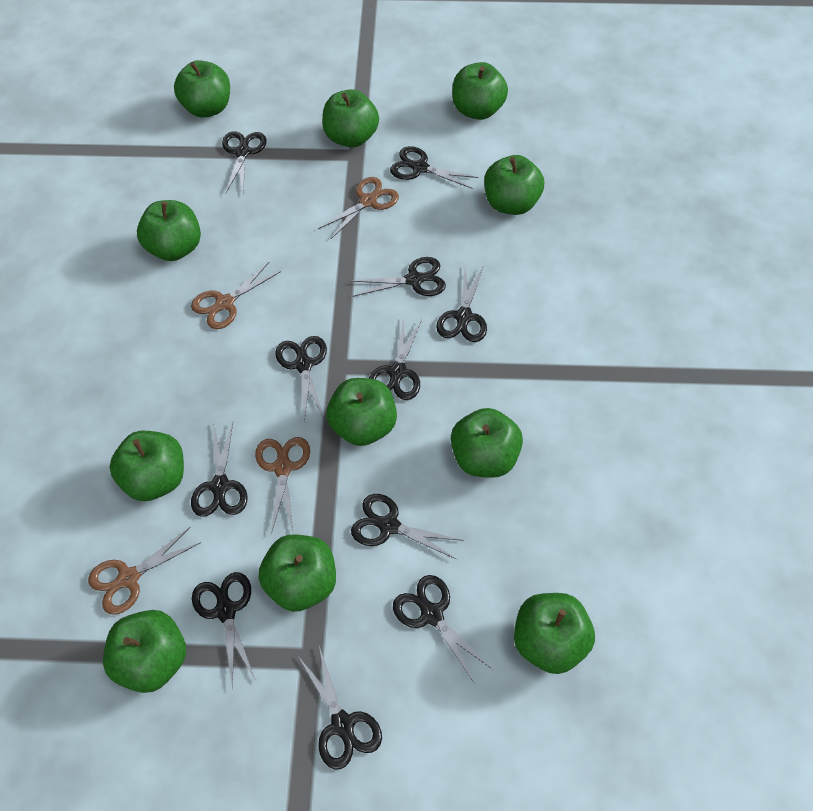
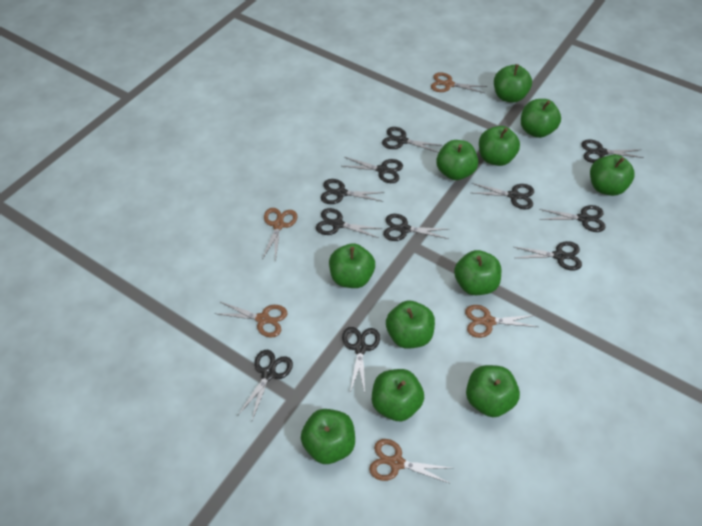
brown scissors: [88,527,201,615] [191,262,281,329] [255,437,310,534] [318,177,399,239] = 4 -> [217,302,288,338] [262,208,298,261] [369,439,451,484] [431,72,487,93] [465,305,538,338] = 5

